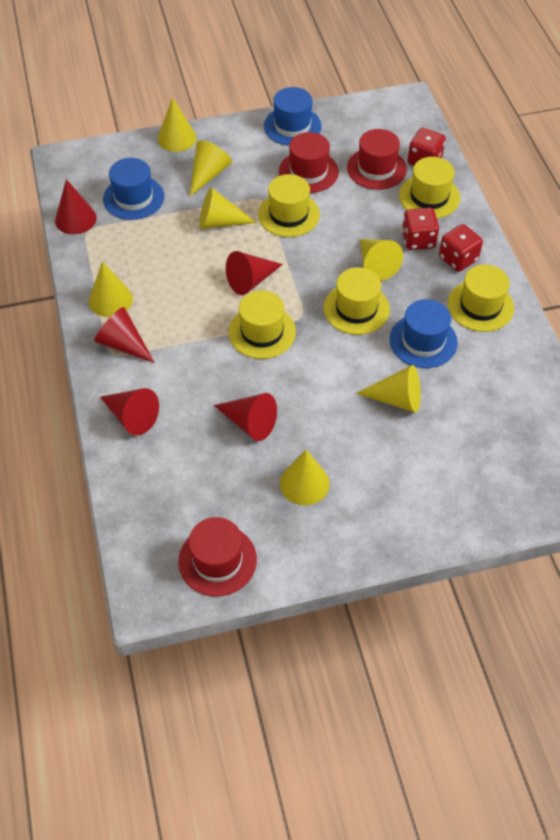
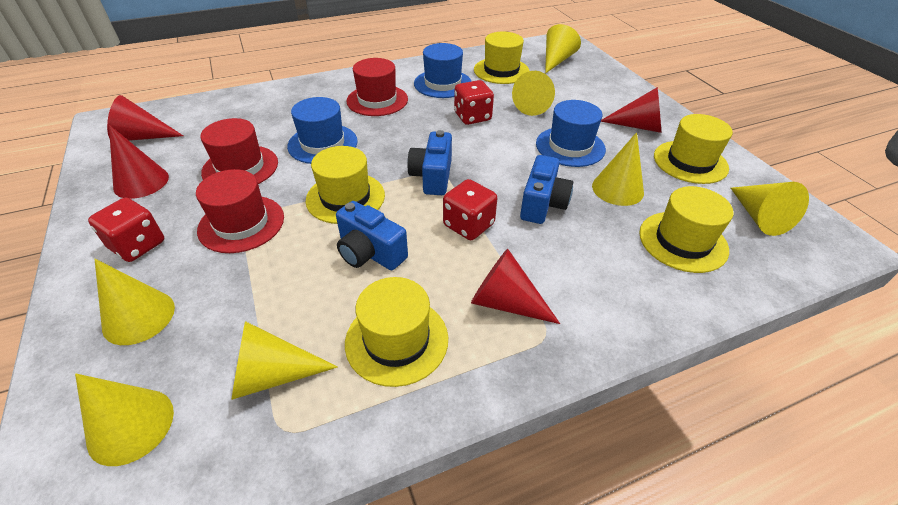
blue camera: none = 0 -> [336,201,408,270] [407,130,452,195] [520,155,573,224] = 3
red cone: [55,179,97,234] [94,307,155,363] [100,388,159,435] [214,393,277,441] [226,251,283,295] = 5 -> [107,95,183,141] [109,125,169,199] [471,249,560,324] [601,87,661,133] = 4

